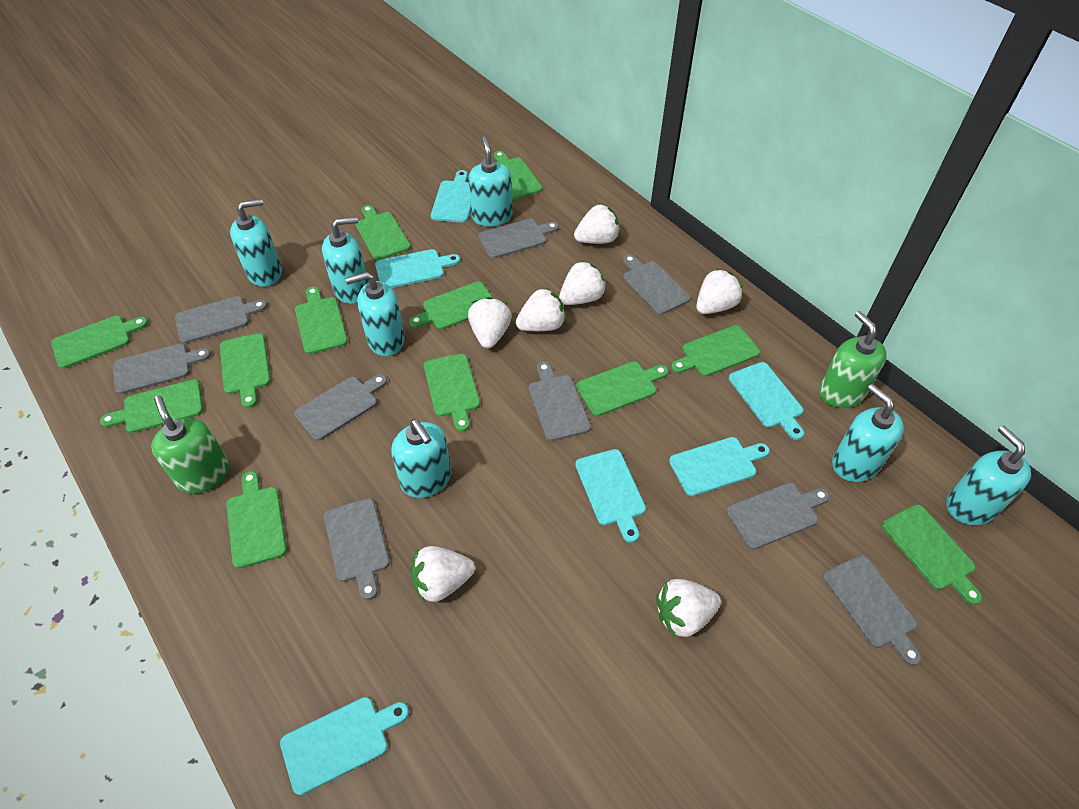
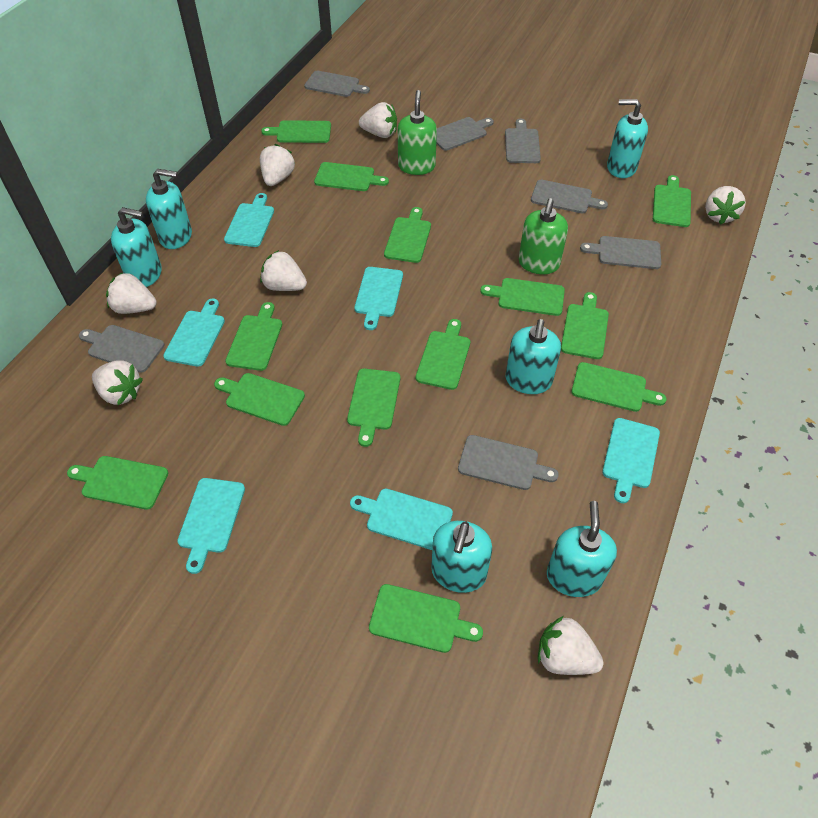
green cutting board: [51,316,148,369] [100,379,203,433] [220,333,270,408] [226,471,287,568] [295,286,348,354] [356,205,411,260] [409,281,493,330] [424,353,480,432] [494,151,542,200] [576,361,668,416] [671,325,760,376] [882,504,982,605] = 12 -> [67,456,168,510] [214,373,305,426] [225,302,282,371] [261,120,331,143] [314,162,389,191] [347,368,400,447] [369,584,483,653] [384,207,431,263] [416,319,470,390] [480,278,565,316] [561,292,609,359] [571,362,667,412] [653,175,691,227] = 13
grey cutting board: [113,343,211,394] [175,296,267,343] [294,374,387,441] [324,498,390,600] [478,219,559,259] [528,362,591,441] [623,254,690,315] [727,483,829,549] [823,555,921,666] = 9 -> [79,325,164,373] [304,71,370,97] [436,117,494,151] [458,435,559,490] [505,119,541,163] [531,180,608,213] [580,236,661,269] = 7
turquoise soap dispenser: [230,199,282,286] [322,217,369,304] [345,272,405,356] [391,419,451,498] [468,136,512,227] [832,384,904,482] [946,426,1031,525] = 7 -> [111,207,162,287] [146,169,192,249] [431,521,492,593] [506,319,561,394] [547,501,617,597] [607,99,648,178] = 6

